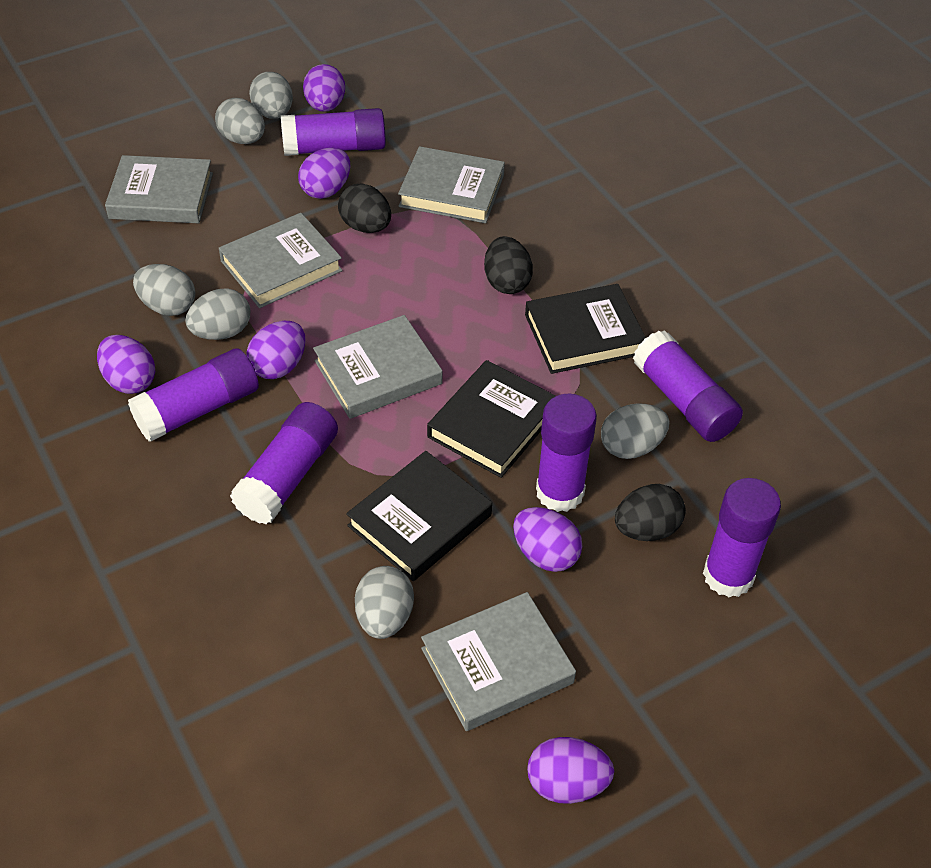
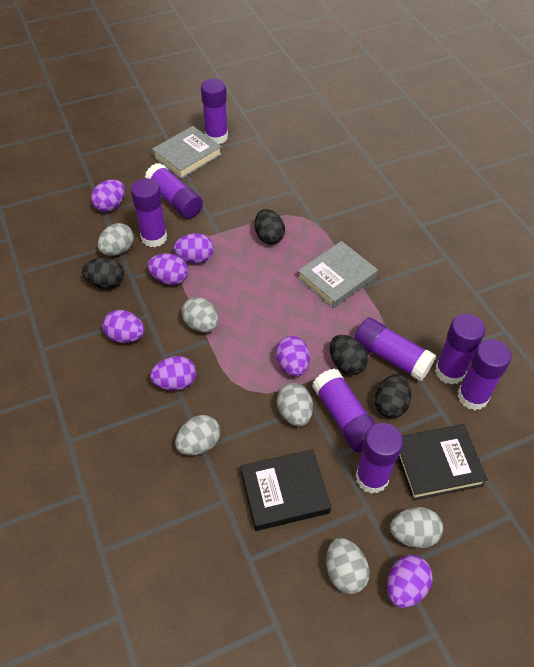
black book: [346,451,492,581] [427,360,556,478] [525,284,646,374] = 3 -> [240,449,331,531] [398,424,488,500] = 2
black egg: [338,183,391,233] [484,236,533,294] [615,484,686,541] = 3 -> [82,257,124,289] [255,209,285,244] [330,335,368,375] [375,374,411,418] = 4
grey book: [105,155,213,223] [219,213,343,308] [313,315,442,419] [398,146,505,223] [421,592,576,731] = 5 -> [152,126,222,179] [297,241,378,308] = 2
purple egg: [97,335,155,394] [246,321,306,379] [298,148,350,199] [303,64,345,112] [513,507,582,572] [527,737,614,804] = 6 -> [91,179,125,212] [102,310,144,343] [147,253,188,285] [150,356,196,391] [173,233,214,264] [276,336,310,377] [387,555,433,608] = 7
purple glue stick: [128,348,259,442] [230,402,338,524] [281,108,386,156] [536,394,597,512] [633,330,743,442] [703,478,781,597] = 6 -> [131,178,167,247] [145,163,203,219] [201,79,228,144] [312,368,376,452] [354,317,436,381] [356,423,403,494] [435,314,485,385] [457,339,512,410] = 8

